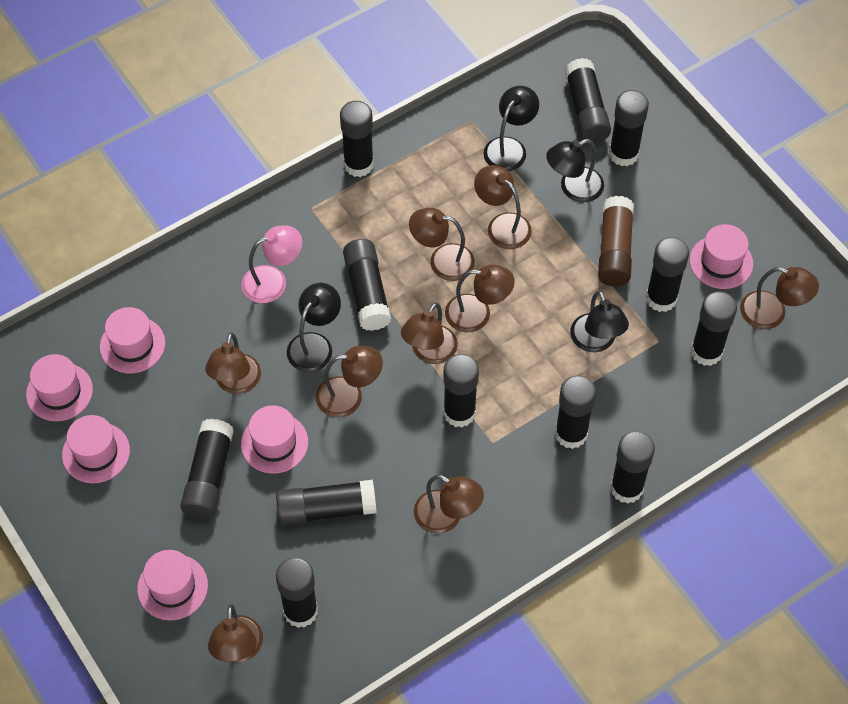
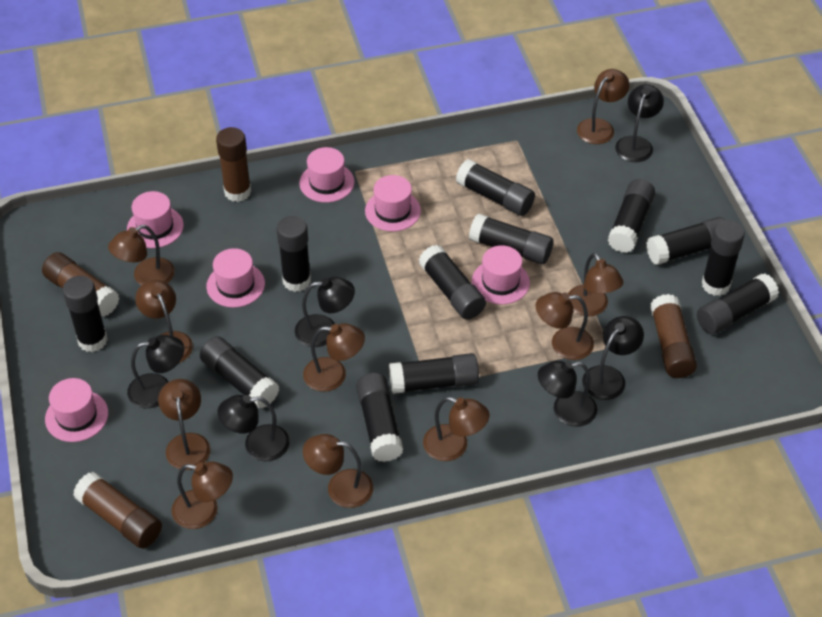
black lamp: [287,283,341,372] [483,86,539,171] [546,139,604,202] [570,291,629,352] = 4 -> [127,335,184,408] [218,395,290,462] [295,277,355,347] [538,361,597,427] [582,316,644,400] [615,84,664,162] = 6
brown glue stick: [598,196,634,286] = 1 -> [42,252,119,317] [73,472,162,548] [216,127,251,202] [650,294,697,378] = 4
brown lamp: [205,333,261,394] [208,604,263,663] [316,346,383,417] [401,303,458,364] [409,208,475,281] [414,475,484,534] [445,265,515,332] [474,165,532,249] [740,267,819,329] = 9 -> [108,225,175,285] [135,280,193,363] [158,379,210,470] [172,461,233,529] [303,323,365,392] [303,434,373,508] [423,397,490,461] [536,292,594,360] [568,253,624,316] [577,69,630,144] = 10
pink lamp: [241,226,302,303] = 1 -> none = 0

